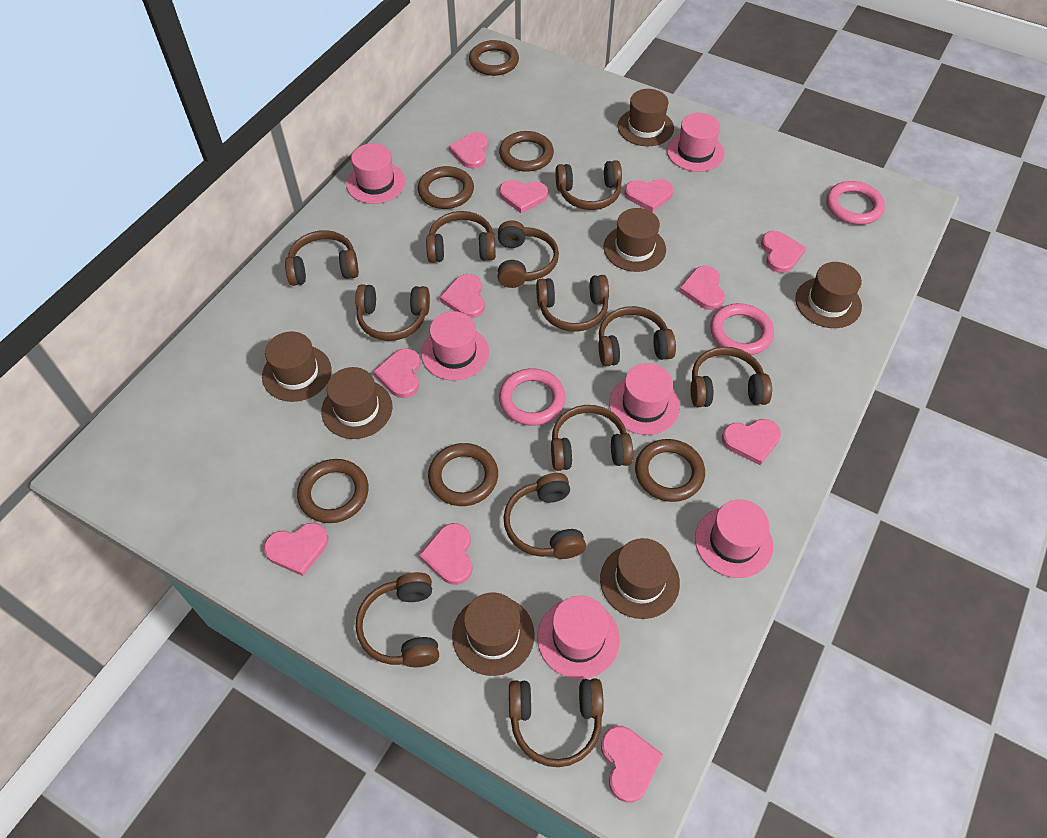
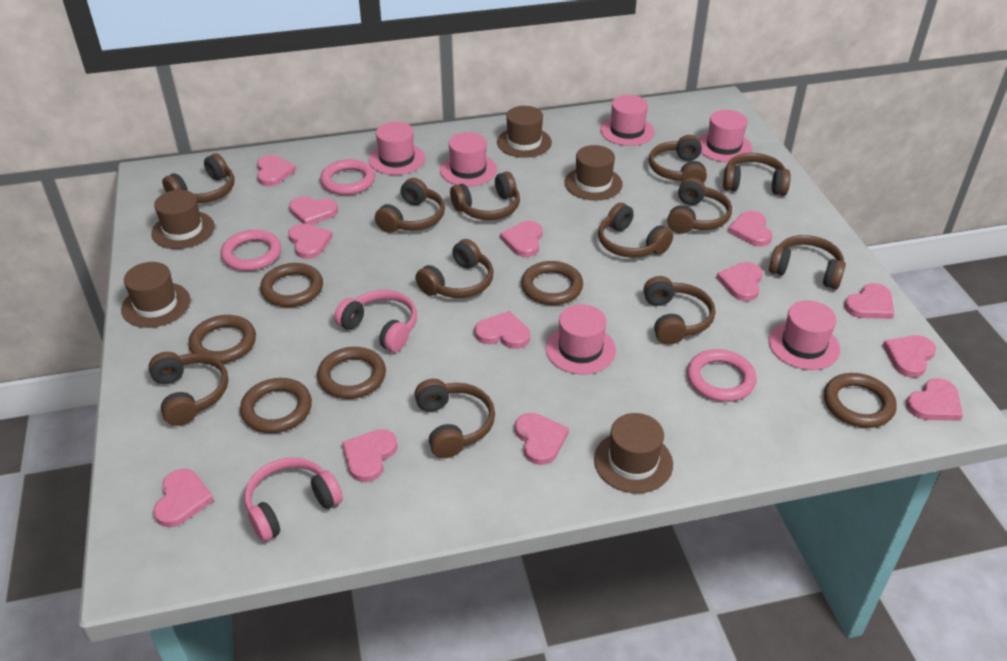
brown hat: [262,331,332,402] [321,367,392,439] [452,592,535,676] [600,538,680,619] [604,208,666,272] [618,89,674,146] [795,262,862,328] = 7 -> [121,262,191,328] [151,190,215,249] [497,106,552,158] [564,145,623,201] [594,413,673,493] = 5
pink headphones: none = 0 -> [244,457,343,542] [334,290,417,352] = 2
pink heart: [264,523,328,576] [373,348,420,398] [419,523,473,585] [440,274,485,318] [449,132,488,169] [499,180,548,213] [601,726,663,802] [625,179,674,212] [679,266,725,310] [722,419,781,465] [761,231,806,273] = 11 -> [153,469,214,527] [257,155,296,186] [288,223,333,259] [289,196,338,225] [342,429,398,482] [475,311,530,349] [500,221,543,257] [515,413,569,465] [716,262,763,301] [728,211,773,247] [844,283,894,319] [883,335,936,377] [906,378,963,421] = 13

